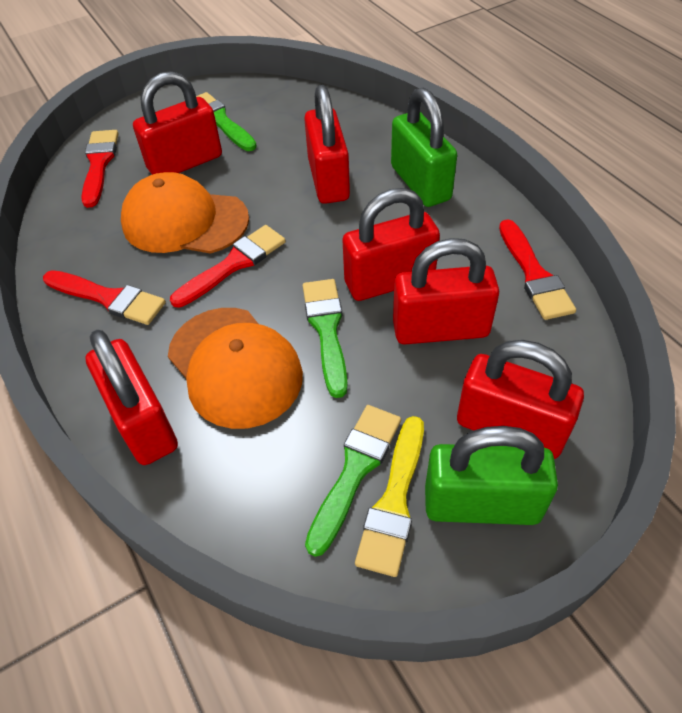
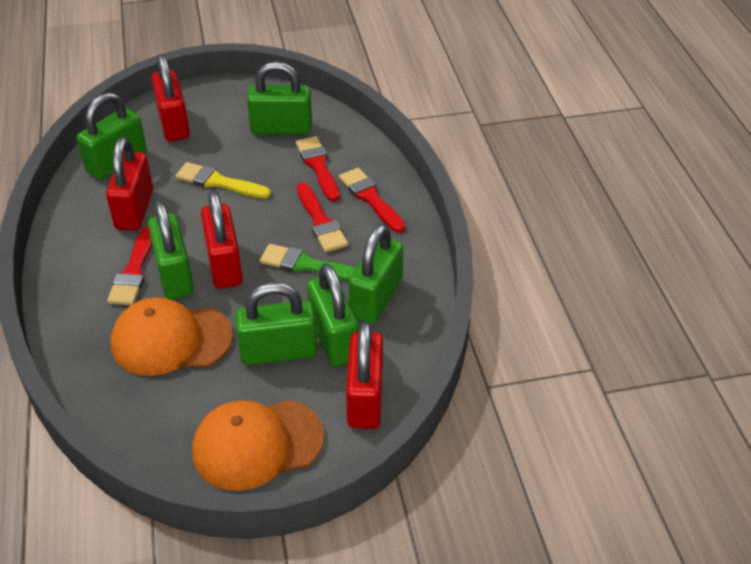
green brush: [196,92,257,151] [303,279,348,398] [305,405,401,557] = 3 -> [260,244,356,281] = 1
green padlock: [391,88,457,207] [425,426,558,525] = 2 -> [77,92,147,180] [148,201,194,299] [235,282,318,365] [247,61,312,135] [307,263,359,367] [349,224,403,324] = 6
red padlock: [85,330,178,465] [133,71,222,175] [304,85,350,204] [342,188,440,301] [393,238,499,344] [457,340,584,459] = 6 -> [106,137,153,231] [151,54,190,141] [201,191,243,289] [346,321,383,429] = 4

